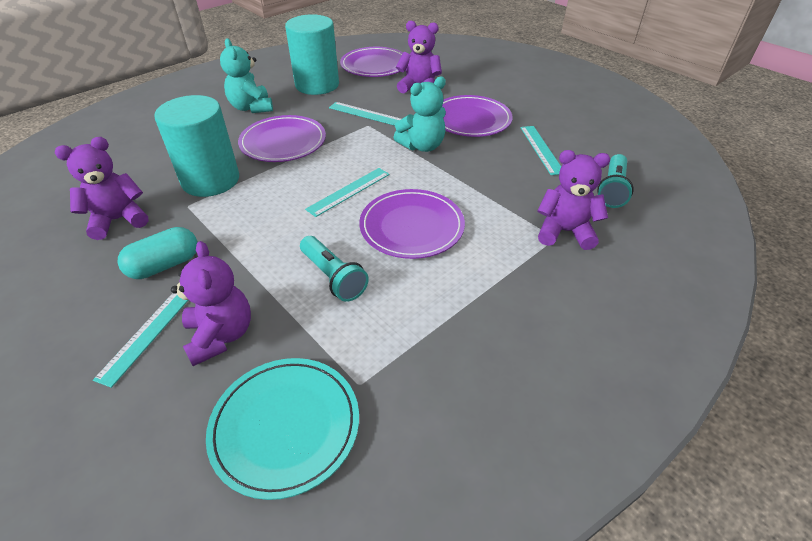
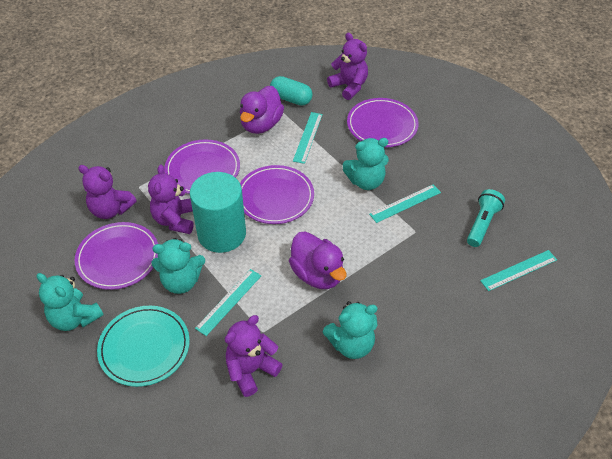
purple duck: none = 0 -> [240,86,284,134] [289,231,347,289] = 2
turquoise cylinder: [154,95,239,197] [285,14,339,95] = 2 -> [190,172,246,253] = 1
turquoise flashlight: [300,236,369,302] [597,154,634,208] = 2 -> [467,189,505,247] = 1
turquoise teddy bear: [220,38,273,113] [393,76,446,152] = 2 -> [37,273,104,331] [152,238,205,294] [323,301,378,359] [343,138,389,190] = 4

